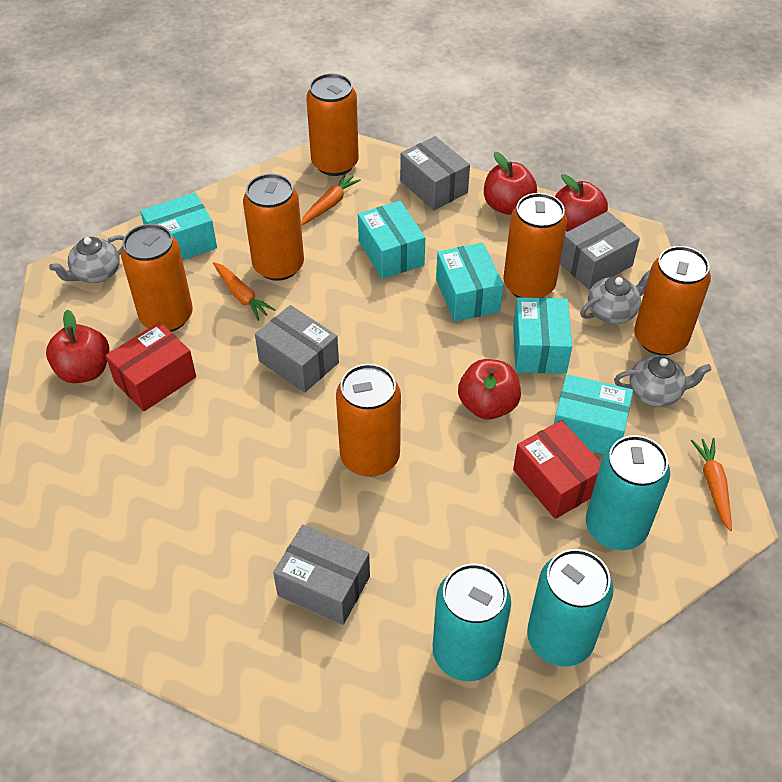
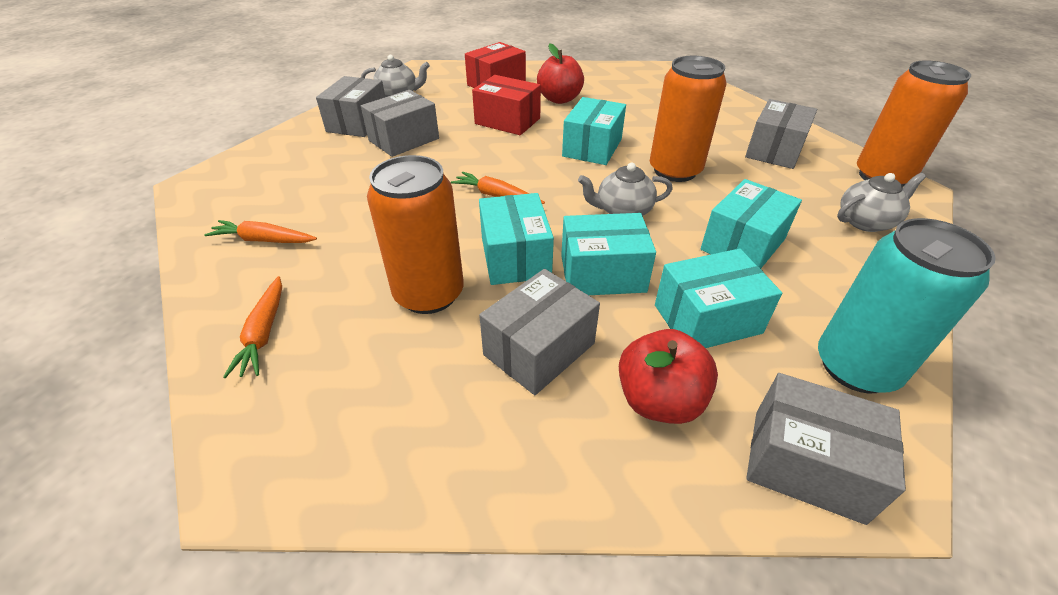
grey box: [255,305,339,393] [273,525,370,625] [400,136,470,210] [560,211,640,289] = 4 -> [316,76,385,137] [361,90,439,157] [479,269,600,395] [745,99,817,169] [746,373,906,525] = 5
orange can: [121,224,193,332] [243,173,304,281] [306,73,359,176] [336,364,401,477] [503,193,567,298] [634,246,711,356] = 6 -> [367,155,464,314] [650,56,726,182] [857,60,971,186] = 3
red apple: [46,310,109,383] [458,359,521,420] [484,152,537,215] [555,174,608,232] = 4 -> [537,44,584,104] [619,329,718,424] = 2
turquoise can: [433,564,511,681] [527,549,614,667] [586,435,670,550] = 3 -> [818,218,996,393] = 1

